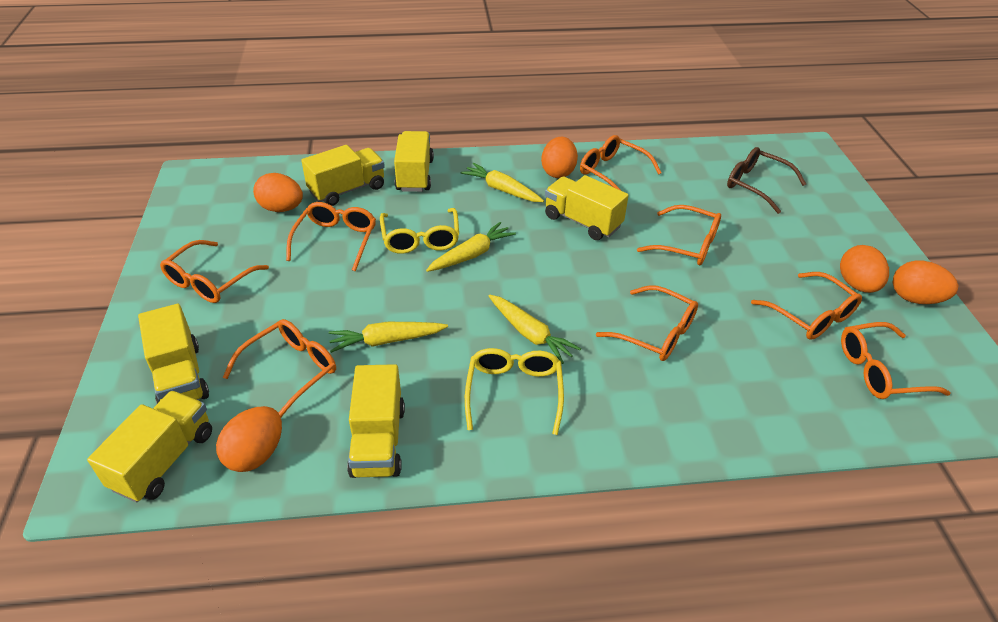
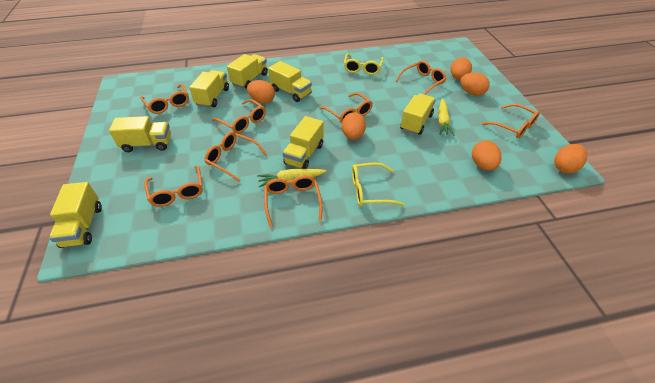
brown glasses: [727,147,806,214] = 1 -> none = 0
orange egg: [216,406,282,472] [253,173,303,212] [541,137,578,178] [840,245,889,293] [893,261,958,304] = 5 -> [247,80,275,104] [342,112,366,140] [450,57,472,80] [460,73,490,96] [472,140,501,170] [554,144,587,173] = 6
yellow carrot: [328,322,448,353] [426,222,516,272] [461,163,544,202] [488,294,581,364] = 4 -> [257,169,326,187] [438,99,454,136] = 2
yellow truck: [87,391,212,503] [138,304,209,404] [301,145,385,206] [347,364,405,478] [394,131,434,192] [545,175,629,240] = 6 -> [49,182,102,248] [109,116,171,152] [189,70,229,108] [227,54,268,89] [268,61,312,102] [283,116,324,169] [400,94,436,135] = 7

